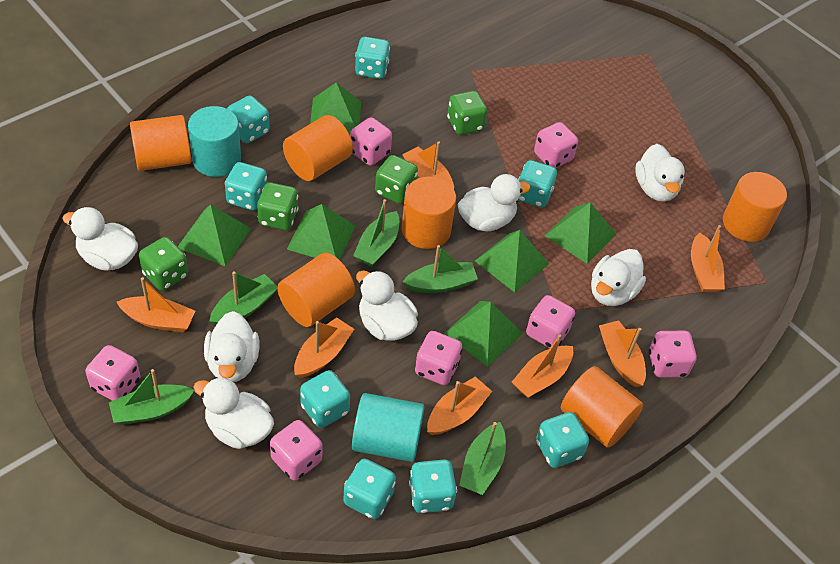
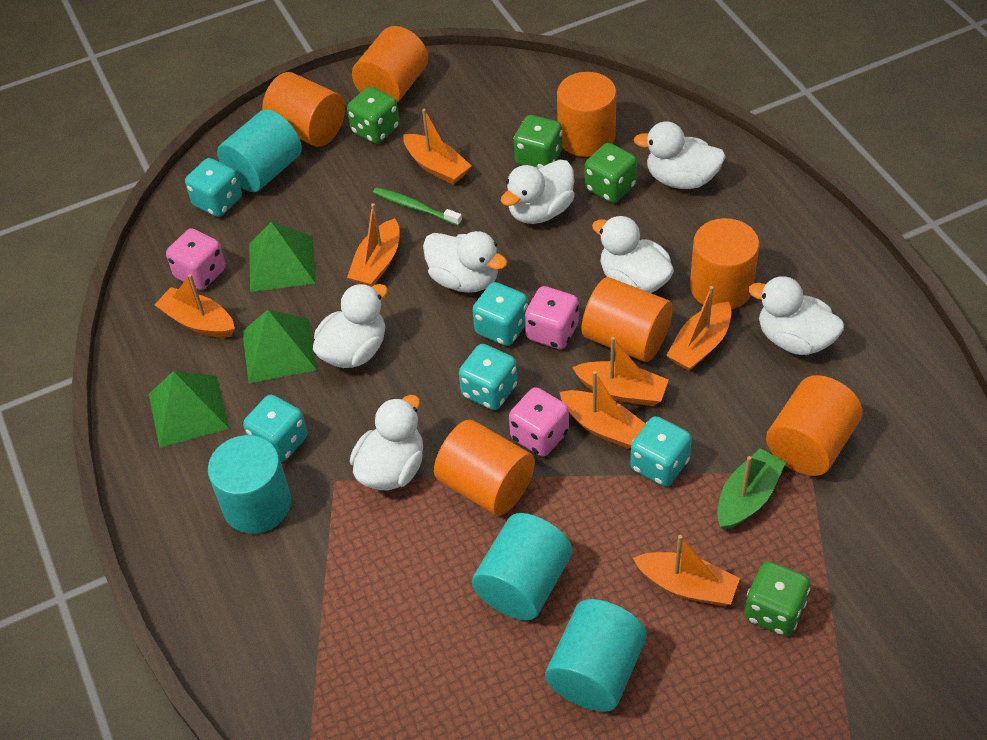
green boat: [109,369,195,425] [209,271,278,325] [353,199,399,267] [403,245,478,293] [459,422,506,495] = 5 -> [717,448,786,530] = 1
green pyramid: [178,204,251,266] [287,204,356,260] [310,82,361,135] [444,301,523,367] [475,230,549,293] [545,202,616,264] = 6 -> [149,371,229,448] [242,310,317,383] [249,222,316,292] = 3
green toothbrush: none = 0 -> [373,187,462,226] = 1
orange cylinder: [130,115,191,171] [277,253,355,327] [283,115,353,181] [402,177,456,249] [561,366,643,448] [723,172,787,242] = 6 -> [262,72,345,147] [352,26,428,103] [434,420,535,516] [557,72,616,157] [582,277,673,362] [690,218,759,309] [766,375,863,476] = 7
pink dice: [85,345,141,401] [270,420,322,480] [350,117,392,166] [415,331,462,385] [526,295,575,348] [534,122,578,168] [649,331,697,378] = 7 -> [166,228,226,290] [509,387,569,457] [525,286,579,349] = 3
turquoise cylinder: [188,106,241,177] [352,393,425,462] = 2 -> [208,435,291,534] [217,109,302,192] [472,513,572,620] [545,599,647,712] = 4
turquoise dice: [225,162,267,210] [227,96,269,143] [300,370,350,428] [343,459,396,519] [355,37,390,79] [409,459,457,513] [518,160,557,208] [536,412,589,468] = 8 -> [185,158,242,217] [243,395,307,463] [459,344,517,410] [472,282,528,346] [630,416,692,487] = 5

